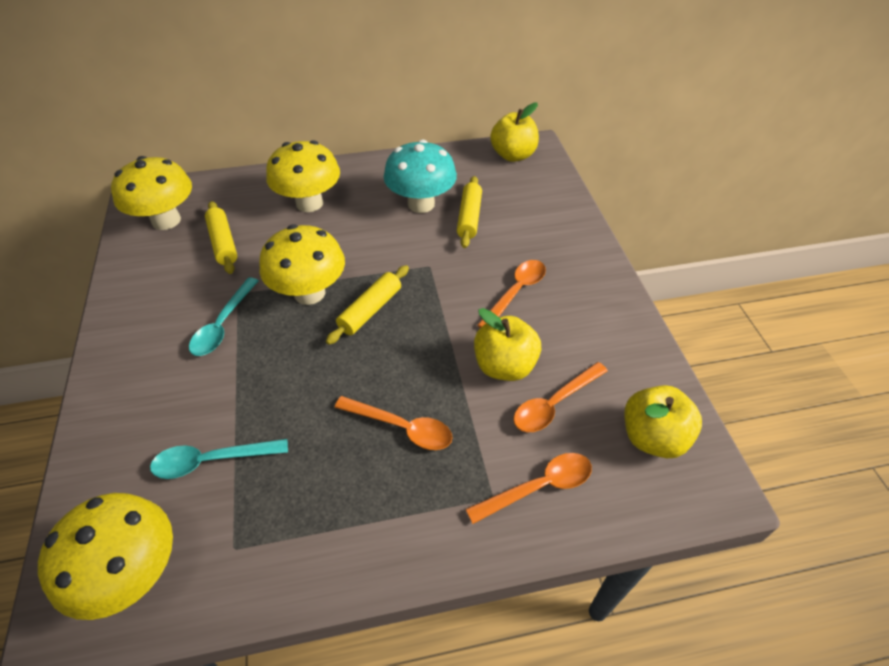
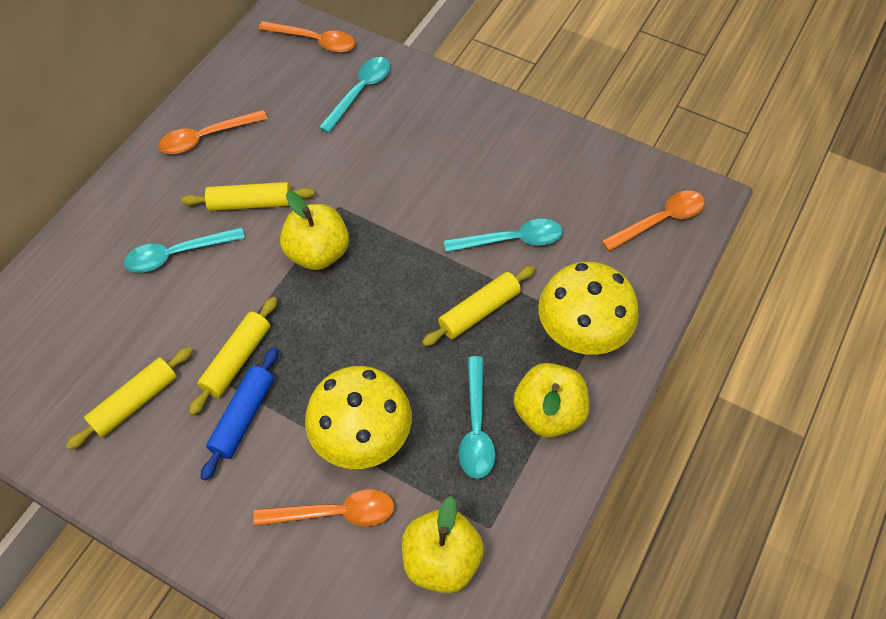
blue rolling pin: none = 0 -> [201,347,278,481] = 1
turquoise mushroom: [384,139,457,213] = 1 -> none = 0
turquoise spoon: [150,439,288,479] [189,277,259,356] = 2 -> [124,227,245,273] [319,57,390,133] [444,219,563,252] [459,356,496,479] = 4
yellow mushroom: [38,493,173,620] [111,156,192,230] [259,225,345,305] [266,140,340,212] = 4 -> [305,366,412,469] [538,262,639,355] = 2
yellow rolling pin: [205,201,237,274] [326,265,409,345] [457,176,482,248] = 3 -> [66,347,193,450] [181,182,315,211] [189,297,277,415] [422,266,535,346] = 4

